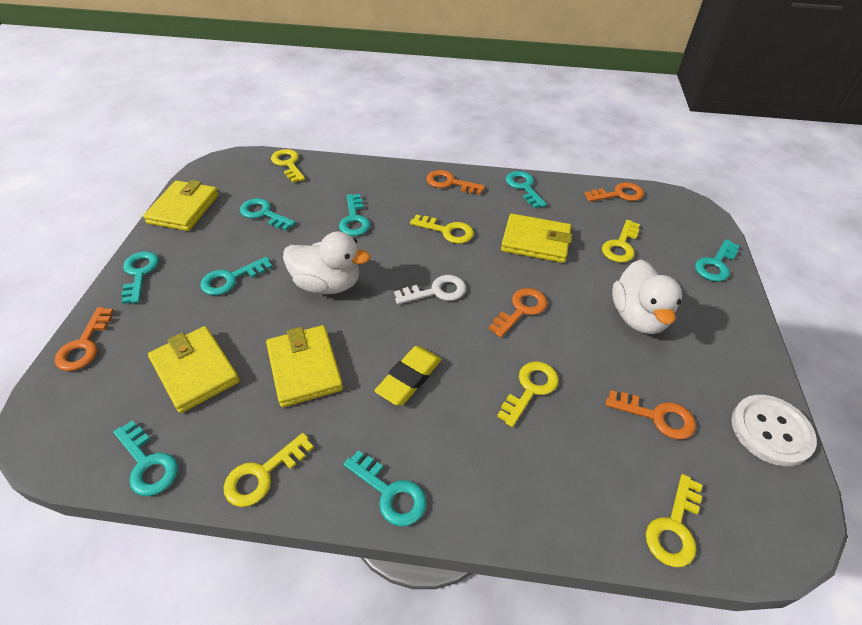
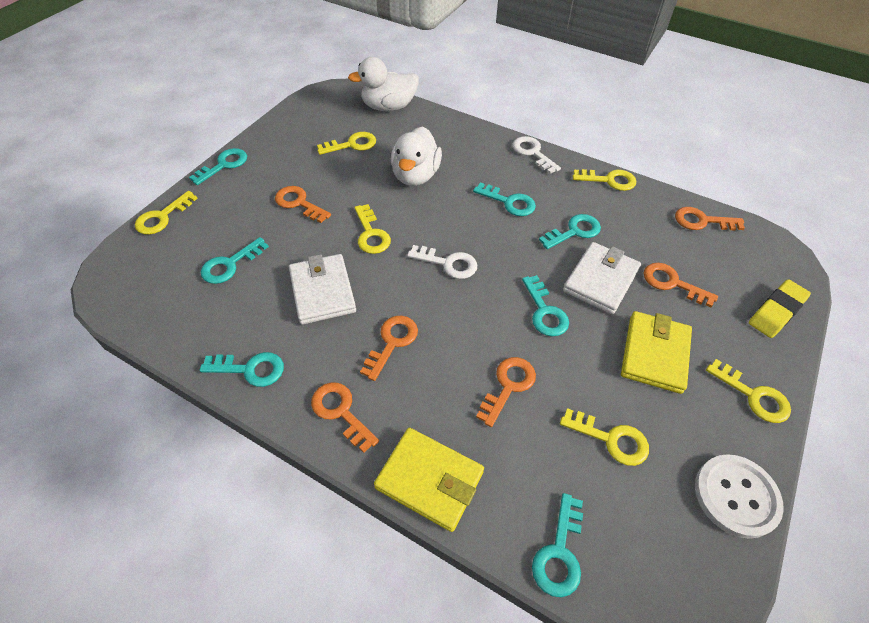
orange key: [55,307,114,371] [426,170,485,194] [489,288,548,338] [585,182,644,202] [606,390,696,439] = 5 -> [275,186,331,223] [311,382,379,453] [360,316,418,381] [476,357,536,427] [643,263,718,307] [675,207,745,231] = 6
turquoise key: [113,421,178,496] [122,251,159,304] [200,257,272,295] [240,198,296,231] [339,194,370,236] [344,450,426,526] [506,171,547,208] [695,239,739,282] = 8 -> [189,148,247,185] [200,352,284,387] [201,237,269,284] [473,182,536,216] [522,275,569,336] [532,493,583,597] [539,214,601,249] = 7
white key: [394,275,466,304] = 1 -> [407,245,477,279] [513,136,561,174] = 2
white wallet: none = 0 -> [289,254,356,325] [563,242,641,314] = 2
yellow wallet: [143,180,219,231] [148,326,240,413] [266,325,343,407] [501,214,572,263] = 4 -> [374,428,484,532] [621,311,692,394] = 2

